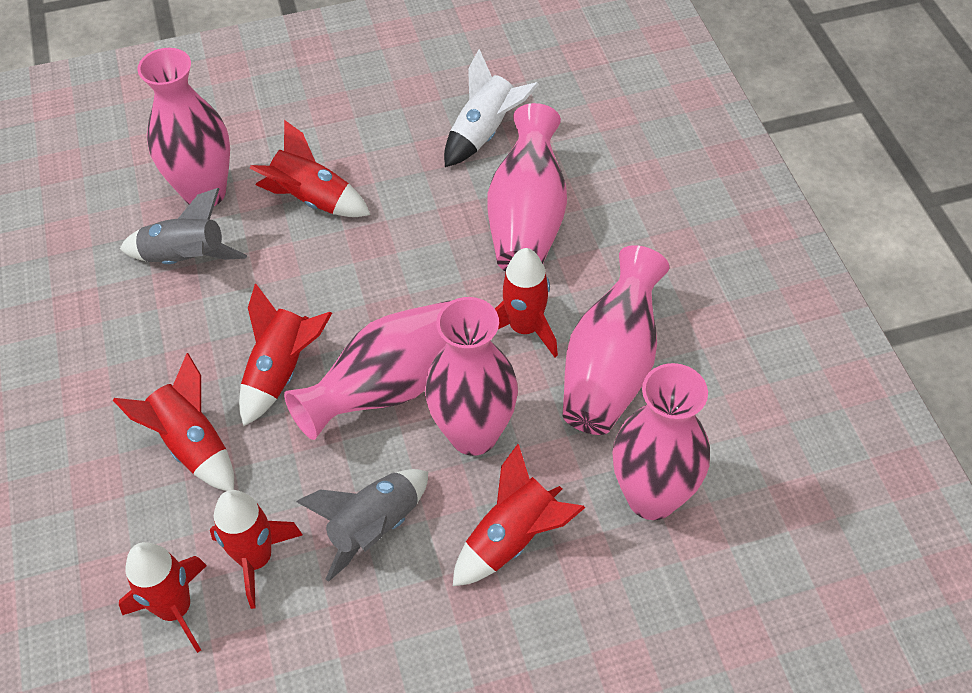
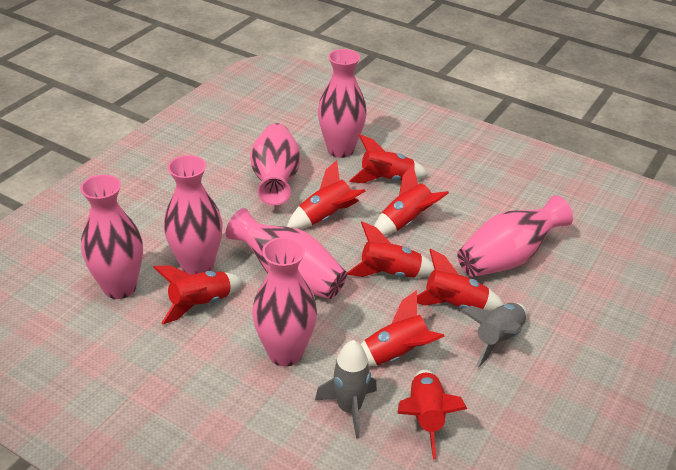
pink vase: [137,48,230,206] [284,301,450,440] [425,297,518,456] [487,103,567,271] [563,245,669,435] [612,363,710,520] = 6 -> [80,175,143,299] [164,155,223,275] [226,208,347,299] [250,123,301,205] [252,237,317,366] [318,49,367,158] [457,195,573,277] = 7
red rocket: [113,353,234,491] [119,542,207,653] [210,490,303,609] [239,284,332,426] [249,120,371,217] [453,444,585,586] [495,248,558,357] = 7 -> [153,265,243,325] [287,160,365,229] [347,222,434,278] [349,134,428,183] [361,290,445,367] [374,164,449,236] [397,369,467,459] [417,248,504,311] = 8
white rocket: [444,49,539,167] = 1 -> none = 0

